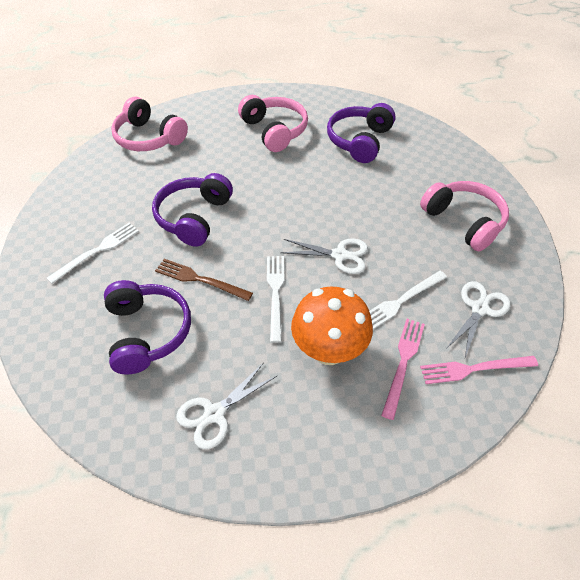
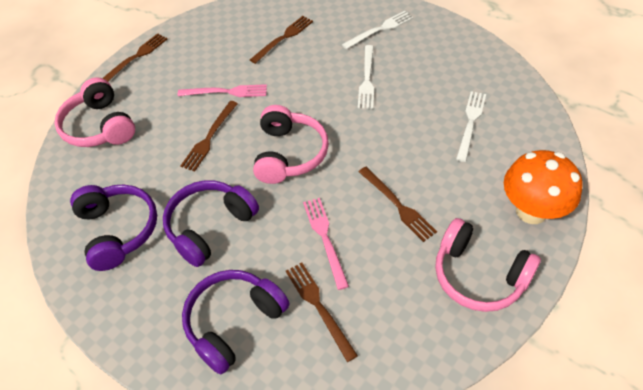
brown fork: [155,259,253,301] = 1 -> [102,33,167,81] [180,101,238,172] [250,16,313,64] [286,262,358,362] [359,167,437,242] = 5
white scissors: [176,362,277,449] [280,239,368,274] [446,281,511,358] = 3 -> none = 0

